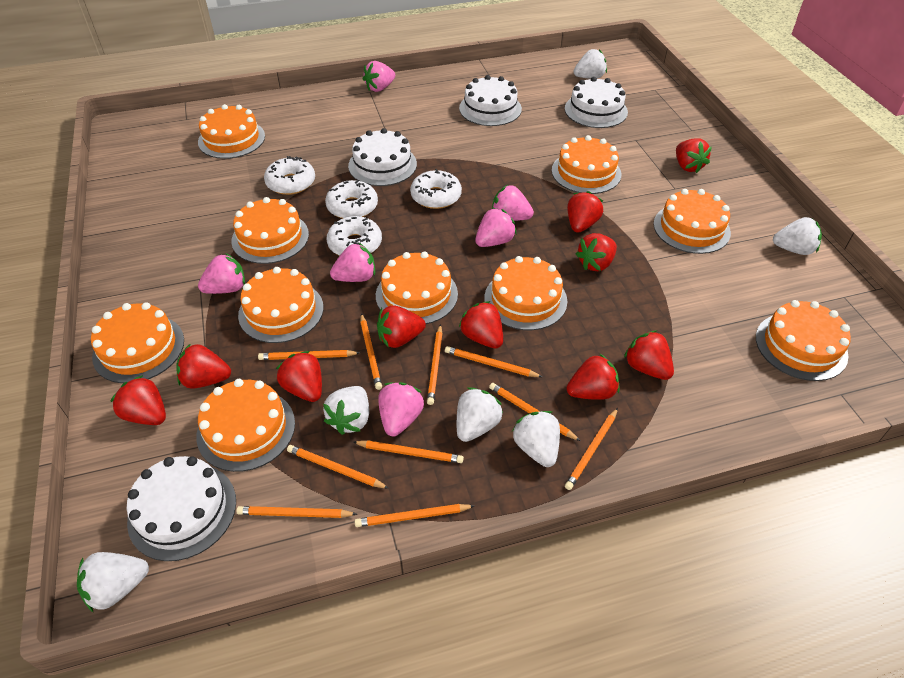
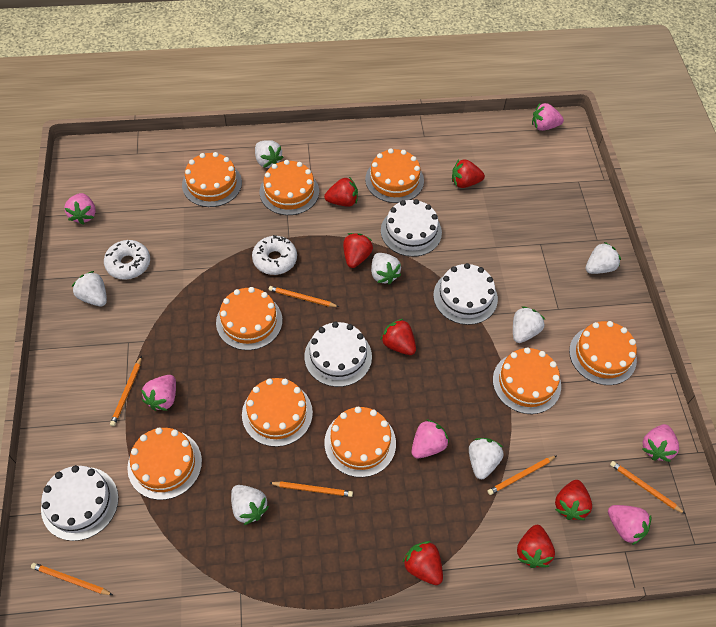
orange cake: [91,302,184,383] [196,379,295,472] [198,104,265,159] [231,197,309,264] [238,267,324,343] [376,251,458,324] [484,256,567,330] [552,135,621,194] [653,189,731,254] [756,300,851,381] = 10 -> [127,427,202,500] [182,152,242,207] [216,287,282,350] [242,378,313,447] [260,160,319,215] [324,407,396,477] [365,149,424,203] [493,347,561,414] [569,321,637,385] = 9
orange pencil: [236,506,357,518] [258,350,360,360] [287,445,389,489] [353,441,464,463] [355,504,474,527] [360,313,382,390] [427,324,442,405] [445,346,542,377] [489,383,580,441] [565,408,618,490] = 10 -> [31,563,113,595] [110,356,142,426] [269,286,339,307] [270,481,353,497] [487,455,557,495] [610,461,685,514] = 6
red strawberry: [110,375,166,425] [176,343,231,389] [276,351,322,402] [377,306,426,348] [459,301,503,349] [566,353,620,400] [567,191,603,233] [576,233,617,271] [624,330,674,380] [676,138,712,173] = 10 -> [324,177,358,207] [343,233,373,268] [381,319,416,355] [402,541,443,585] [452,159,485,188] [517,525,555,568] [555,480,592,520] = 7
white donut: [264,156,315,195] [325,180,378,219] [327,216,382,256] [410,169,462,209] = 4 -> [104,240,150,280] [252,235,297,275] = 2
white strawberry: [77,552,149,613] [323,386,369,435] [457,387,503,442] [512,411,560,467] [574,49,607,79] [773,217,822,255] = 6 -> [72,271,107,306] [231,485,269,525] [255,140,284,168] [371,253,401,285] [469,438,504,479] [513,306,545,343] [586,242,621,274] = 7

